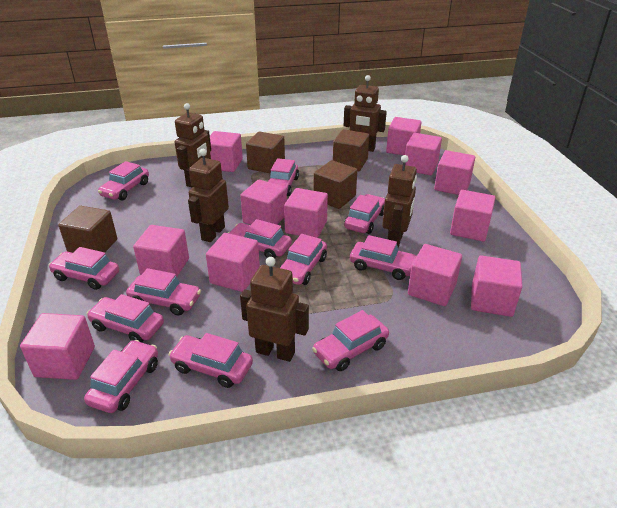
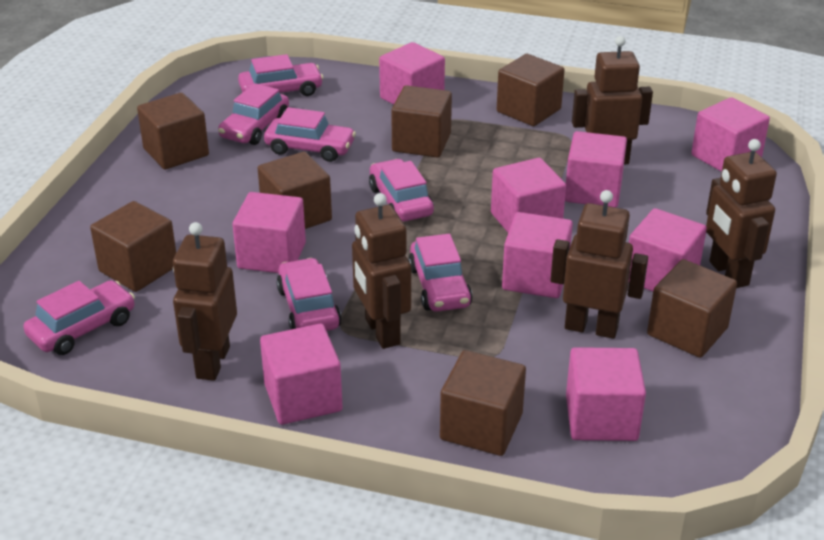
brown cube: [59,206,117,253] [246,131,285,174] [314,160,357,209] [333,129,370,171] = 4 -> [90,201,176,292] [137,93,209,169] [258,152,332,229] [391,85,452,158] [440,350,526,456] [497,54,564,126] [647,259,737,358] = 7
pink car: [48,247,119,290] [84,340,158,413] [87,294,164,343] [98,161,149,201] [126,268,201,315] [169,333,253,388] [228,219,292,259] [268,158,299,196] [279,234,327,285] [312,310,389,371] [344,194,385,234] [350,235,417,280] = 12 -> [23,280,135,355] [218,83,289,145] [238,54,324,96] [264,107,356,162] [277,258,341,331] [369,159,434,222] [408,234,473,312] = 7
pink cube: [20,313,95,380] [133,225,189,277] [206,233,260,292] [210,131,243,172] [240,180,287,225] [284,188,328,238] [386,117,422,155] [405,133,442,175] [408,244,462,306] [434,150,475,195] [450,190,496,242] [471,255,522,317] = 12 -> [232,192,306,273] [260,324,343,425] [379,42,445,105] [491,158,566,232] [502,212,573,298] [565,131,627,208] [566,347,646,441] [629,208,707,291] [691,97,770,172] = 9

